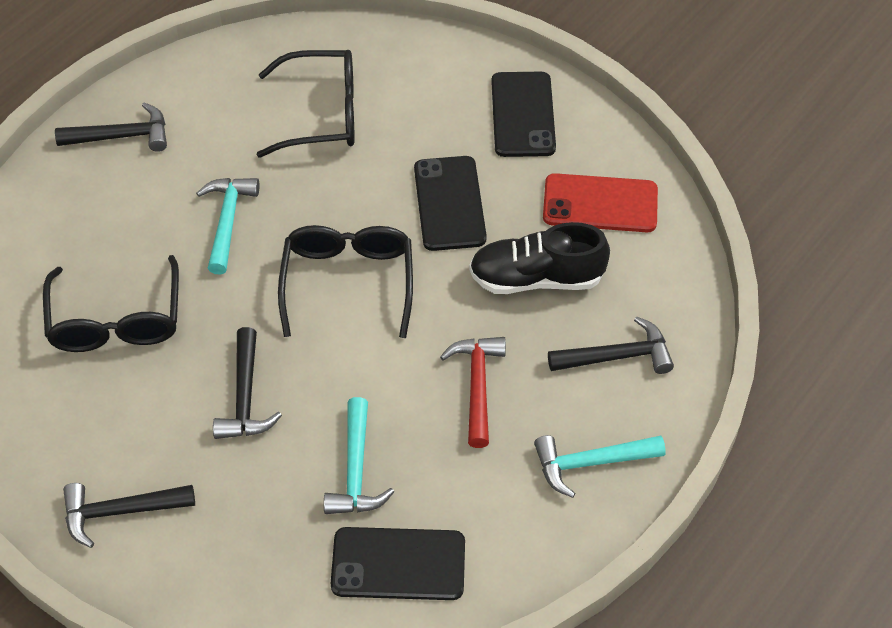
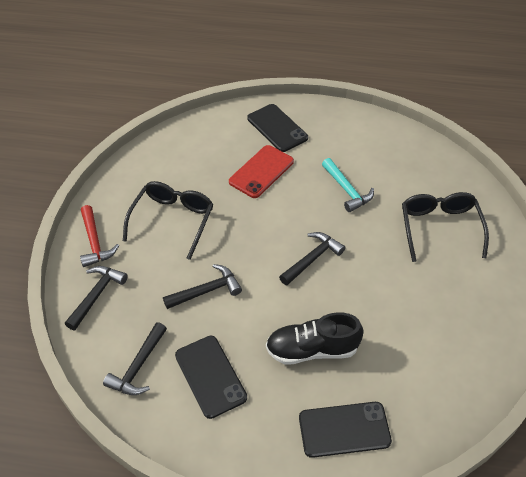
black glasses: [43,255,179,352] [257,50,355,158] [278,225,413,338] = 3 -> [123,181,214,260] [402,192,489,262] = 2
turquoise hammer: [196,178,259,274] [324,397,394,514] [534,435,666,498] = 3 -> [322,158,374,212] = 1

